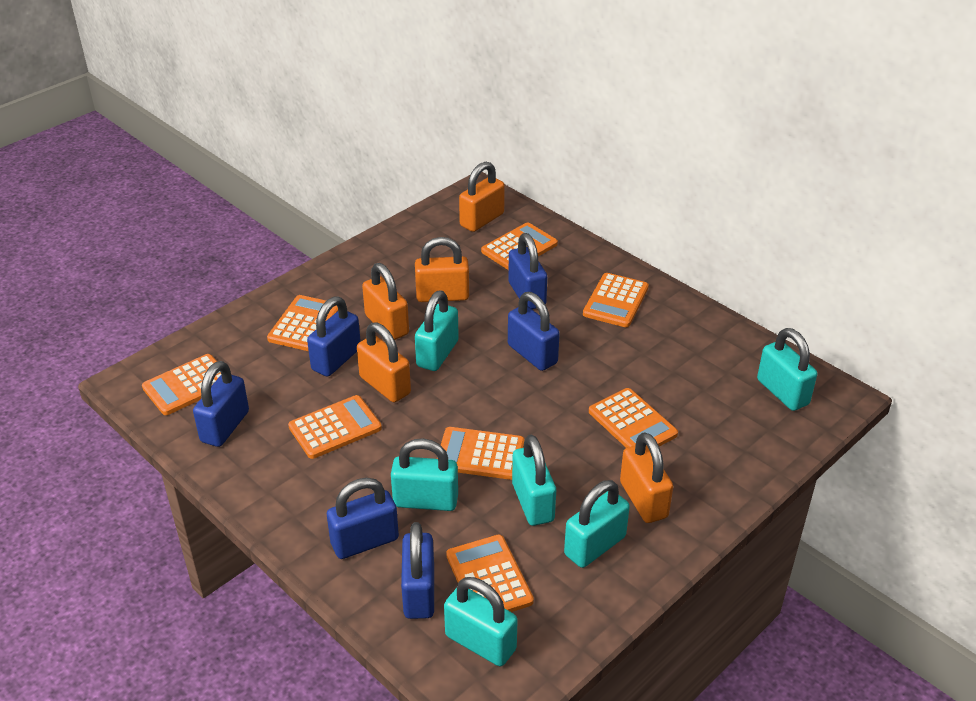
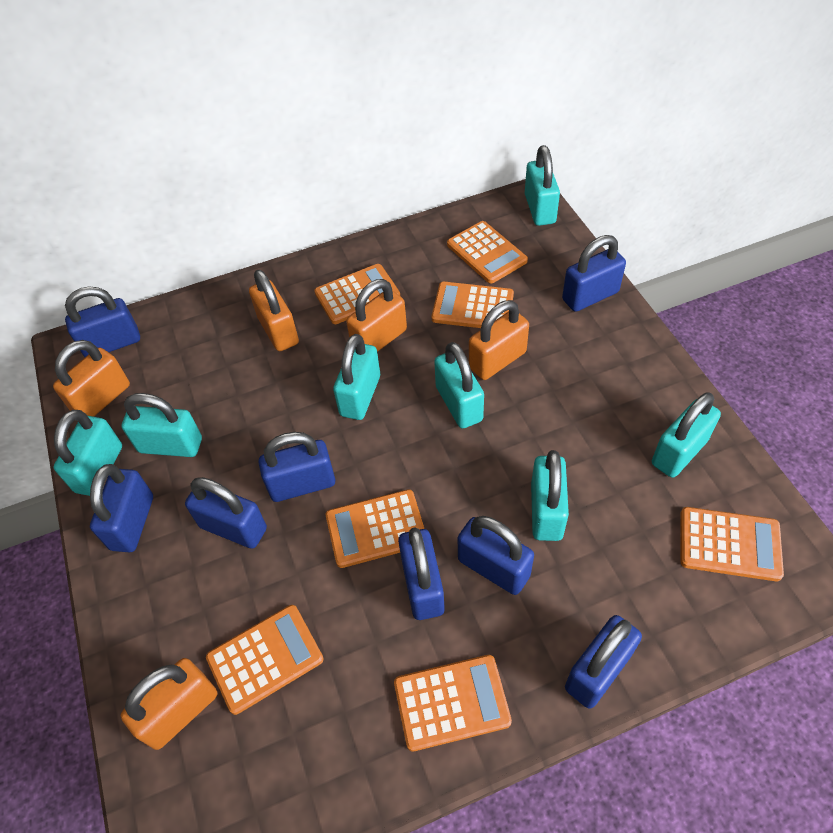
blue padlock: [193,361,249,447] [307,297,361,377] [327,478,399,559] [401,522,434,619] [508,233,547,309] [508,292,560,371] = 6 -> [65,286,140,357] [90,464,153,552] [185,477,267,549] [258,432,335,502] [398,527,445,620] [458,516,534,595] [562,235,626,312] [565,615,642,709] = 8
orange calculator: [142,354,221,415] [267,295,338,351] [288,395,382,459] [437,427,525,480] [446,535,534,612] [481,222,558,270] [583,273,649,327] [589,388,678,448] = 8 -> [206,605,324,715] [314,264,400,324] [326,489,424,568] [394,655,512,752] [432,282,514,328] [447,221,528,284] [680,507,784,581] = 7
turquoise padlock: [391,438,458,511] [415,290,459,371] [444,577,518,666] [512,435,556,526] [564,480,630,568] [757,328,817,411] = 6 -> [54,410,122,496] [122,393,202,457] [333,334,380,420] [434,342,484,428] [525,145,560,226] [531,450,569,541] [652,392,721,478] = 7

